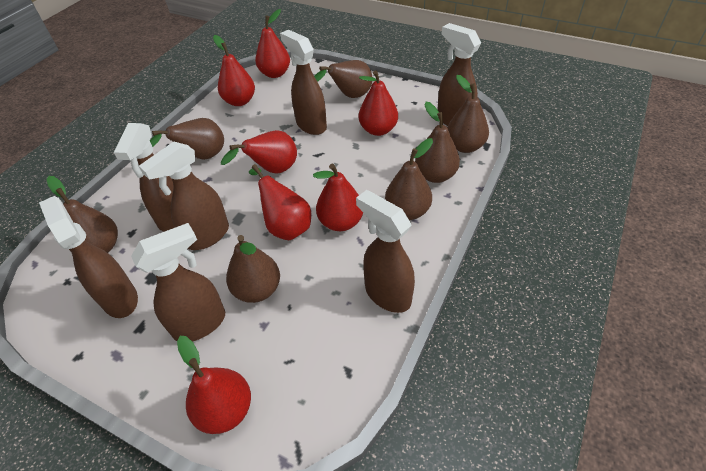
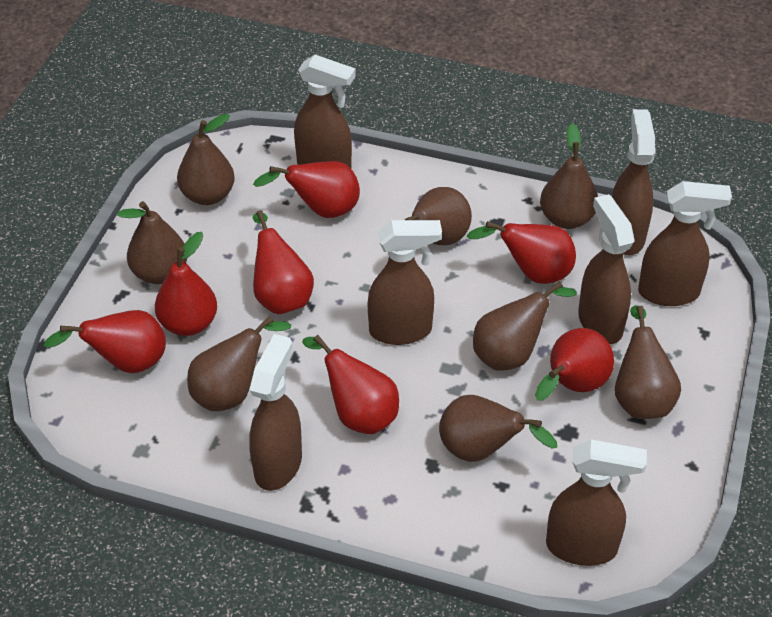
brown pear: [46,176,118,253] [150,118,224,160] [226,235,280,303] [314,60,372,98] [385,138,433,220] [415,102,460,183] [447,75,489,153] = 7 -> [117,201,187,284] [177,114,235,205] [187,316,291,411] [405,187,472,245] [439,395,557,462] [473,281,577,371] [540,123,598,229] [615,305,681,419] = 8

